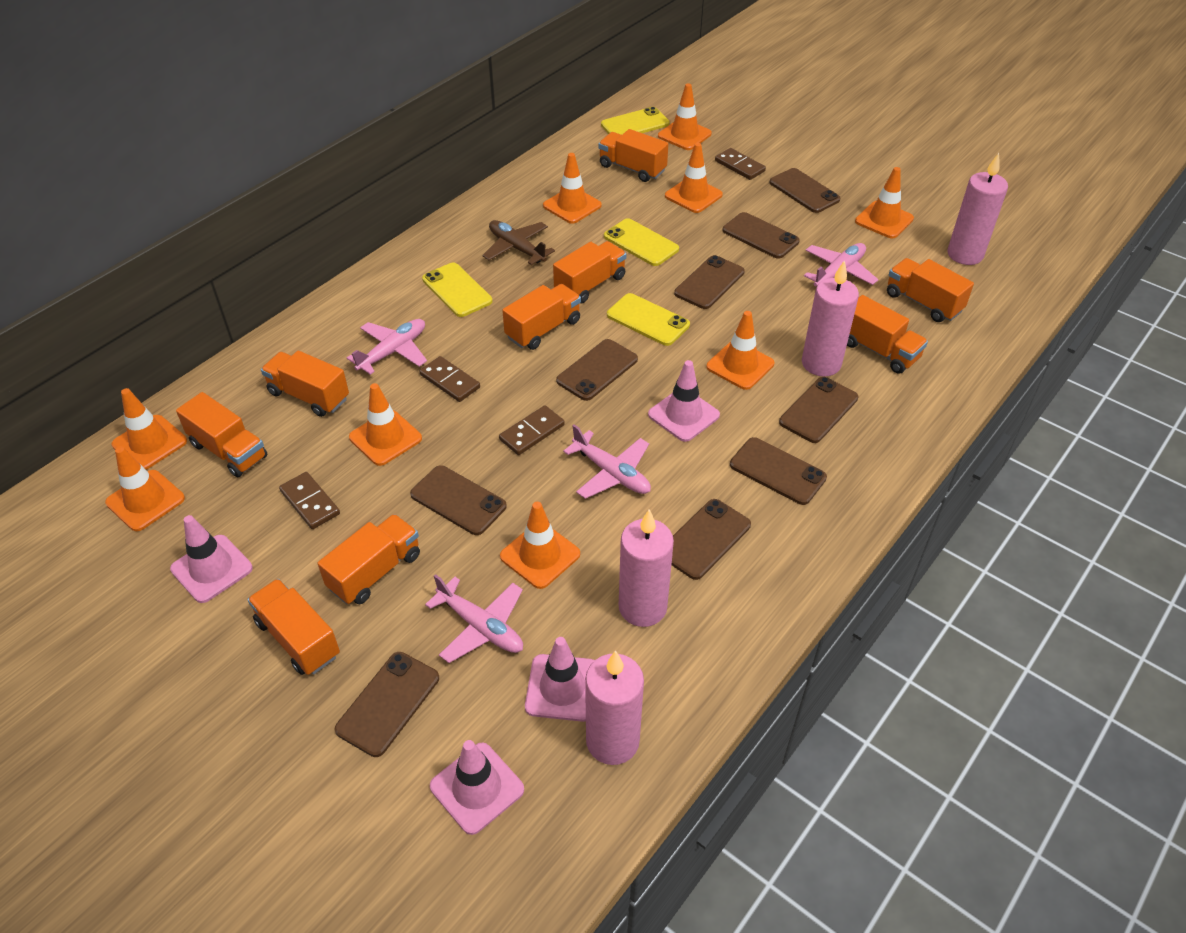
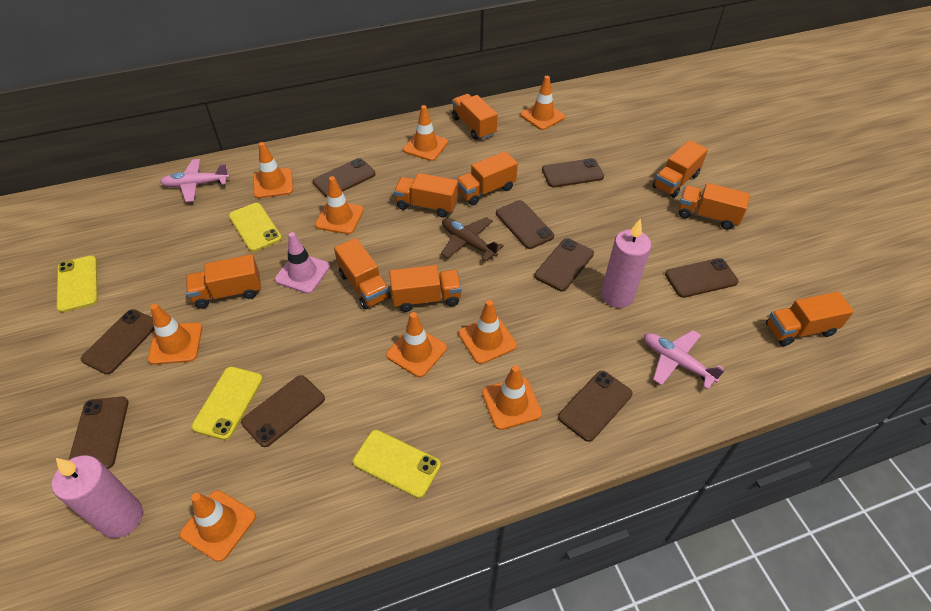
brown domino: [279,472,340,529] [419,356,480,402] [499,405,565,455] [715,148,766,180] = 4 -> none = 0
pink candle: [585,651,644,765] [619,509,674,627] [802,260,859,377] [947,153,1008,265] = 4 -> [52,456,143,538] [601,219,651,308] = 2
pink plane: [347,319,427,375] [425,574,523,663] [563,425,651,499] [804,243,879,286] = 4 -> [160,159,230,202] [644,330,725,390] = 2
pink traffic cone: [170,515,253,603] [430,740,524,835] [525,637,595,722] [648,360,720,442] = 4 -> [275,232,330,294] = 1

